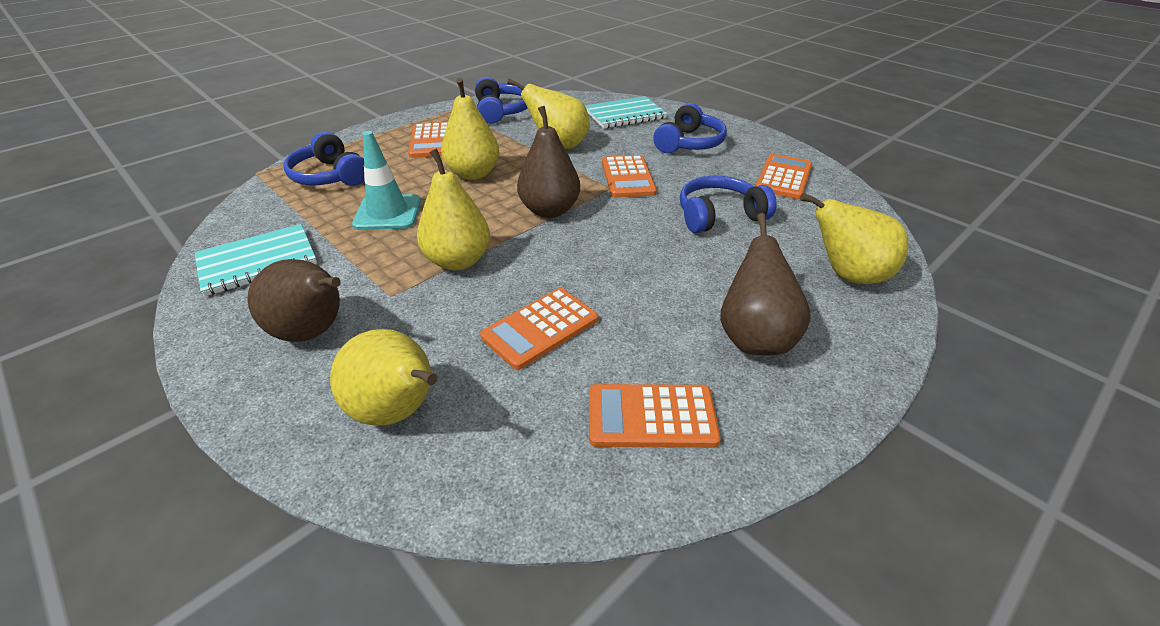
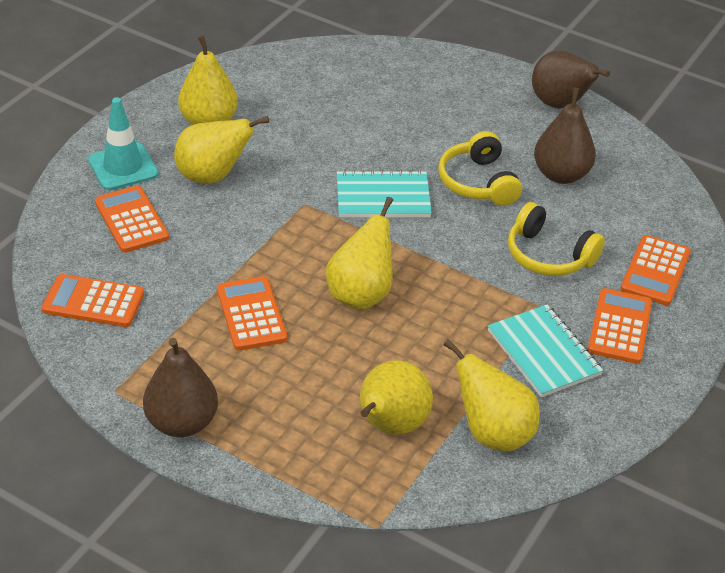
blue headphones: [283,132,364,186] [475,77,528,124] [653,103,727,153] [680,176,777,233] = 4 -> none = 0
yellow headphones: none = 0 -> [438,131,522,206] [508,202,605,276] = 2

